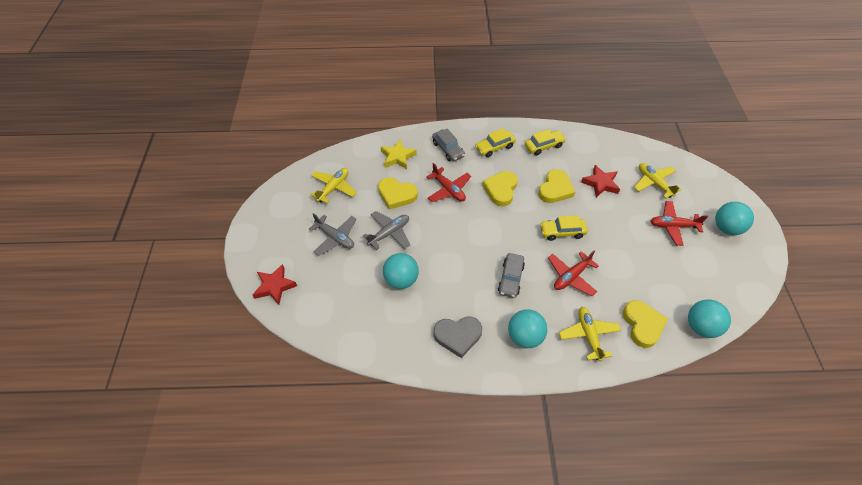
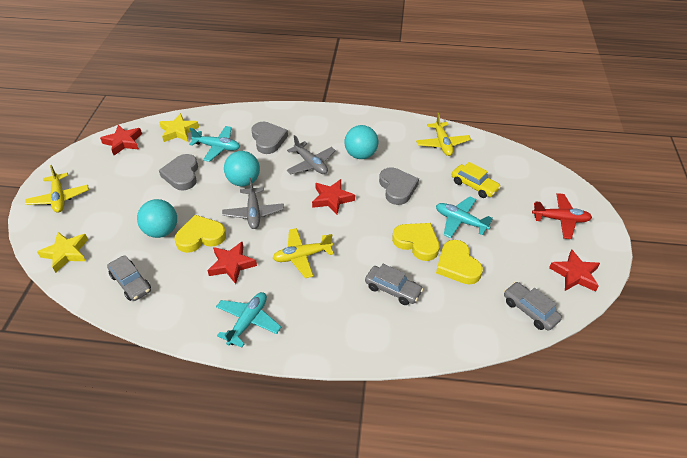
grey car: [432,129,465,161] [498,253,525,298] = 2 -> [107,255,151,301] [365,264,423,305] [504,282,562,331] = 3
grey heart: [434,316,482,358] = 1 -> [159,154,198,190] [252,122,288,154] [379,167,419,205] = 3
red plane: [427,163,471,202] [548,250,599,296] [650,201,708,246] = 3 -> [532,193,592,239] = 1
red star: [253,264,297,305] [581,165,620,198] = 2 -> [100,125,142,155] [207,242,257,284] [312,179,355,215] [549,249,600,292] = 4
turquoise ball: [383,253,419,289] [508,309,547,348] [688,300,731,338] [715,202,754,235] = 4 -> [137,199,177,238] [224,151,260,187] [345,125,378,159] = 3
turquoise plane: none = 0 -> [189,126,240,162] [216,292,281,348] [436,196,493,238] = 3
yellow car: [475,128,516,157] [525,129,566,156] [540,215,588,241] = 3 -> [452,162,501,198] = 1
yellow heart: [378,177,418,210] [482,171,518,206] [538,169,575,203] [623,300,668,348] = 4 -> [175,215,226,253] [392,223,440,261] [436,240,483,284] = 3
yellow star: [381,139,417,169] = 1 -> [37,232,88,273] [159,113,199,142] = 2

